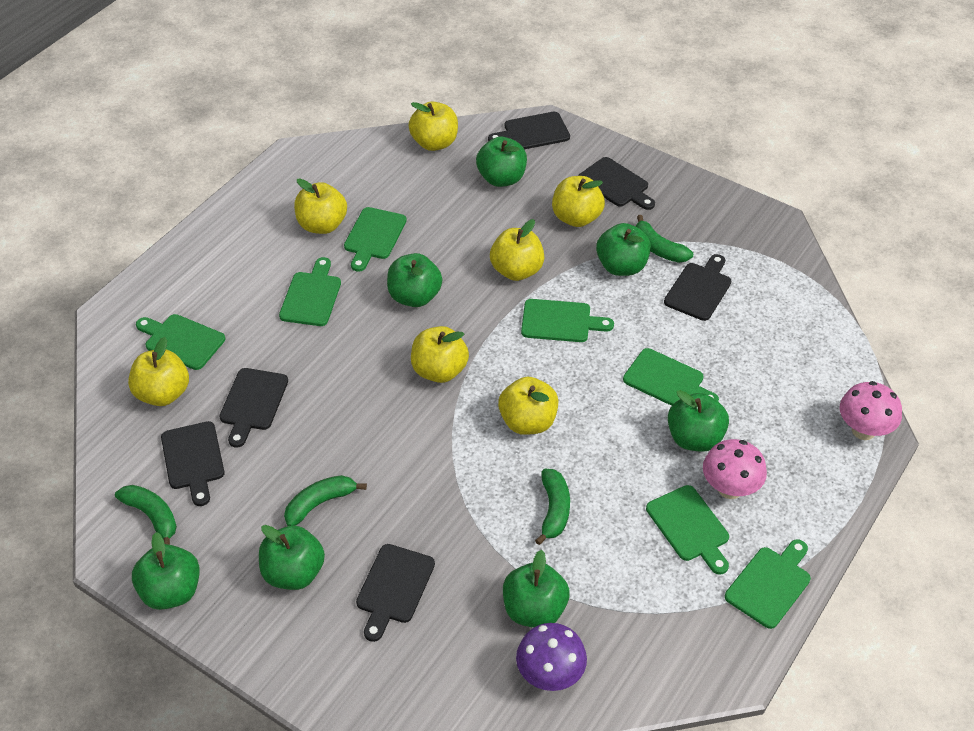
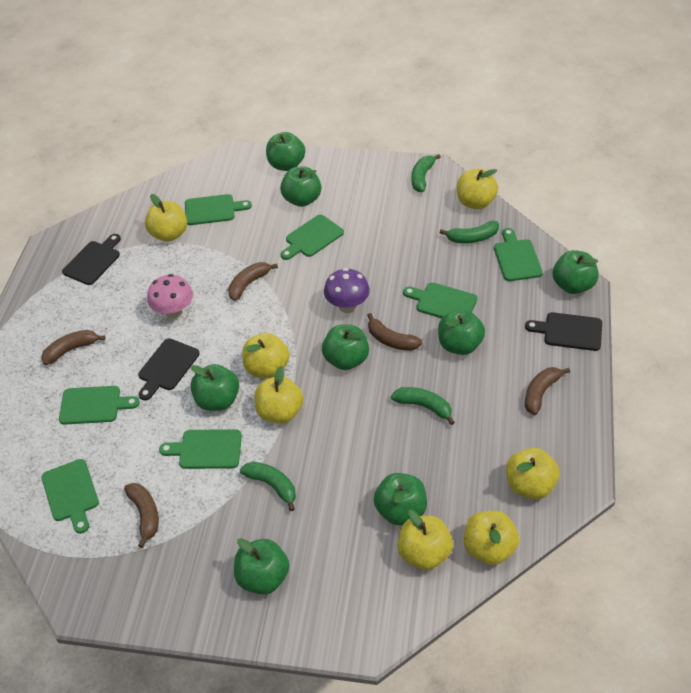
black cutting board: [161,421,225,506] [219,368,288,448] [356,544,435,642] [488,112,570,149] [578,157,655,210] [664,254,731,321] = 6 -> [62,234,121,285] [138,338,199,400] [525,312,602,351] = 3
brown banana: none = 0 -> [41,330,106,365] [124,483,159,548] [228,262,278,301] [367,313,422,351] [525,367,570,415] = 5
green apple: [132,532,200,610] [259,525,325,590] [387,253,442,307] [476,137,527,187] [503,550,570,627] [596,223,651,276] [668,390,729,452] = 7 -> [190,364,239,411] [234,538,289,595] [266,132,305,171] [280,167,321,207] [322,324,369,370] [374,473,427,525] [438,309,485,355] [553,250,599,294] = 8
pink mushroom: [703,439,767,499] [840,381,902,440] = 2 -> [147,274,193,319] = 1

